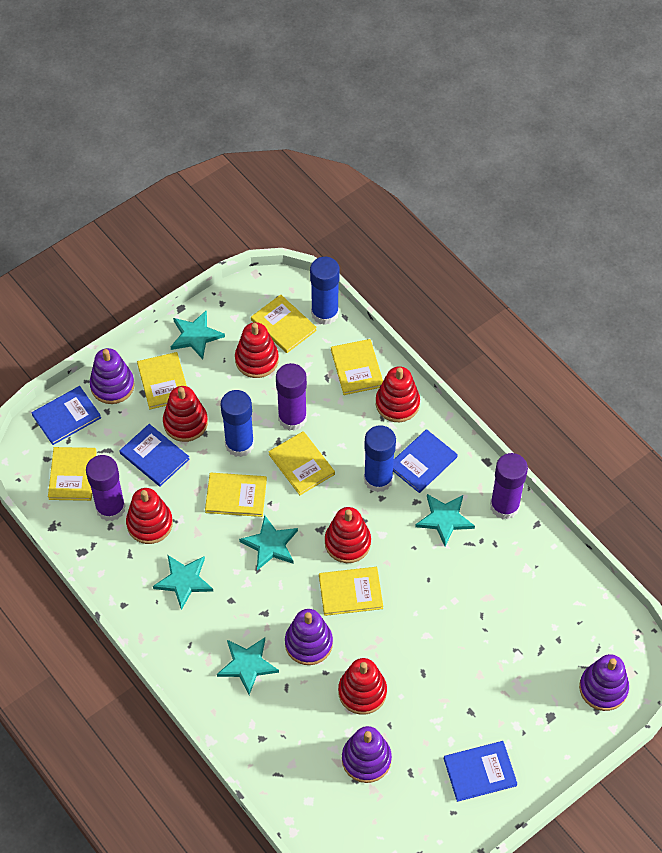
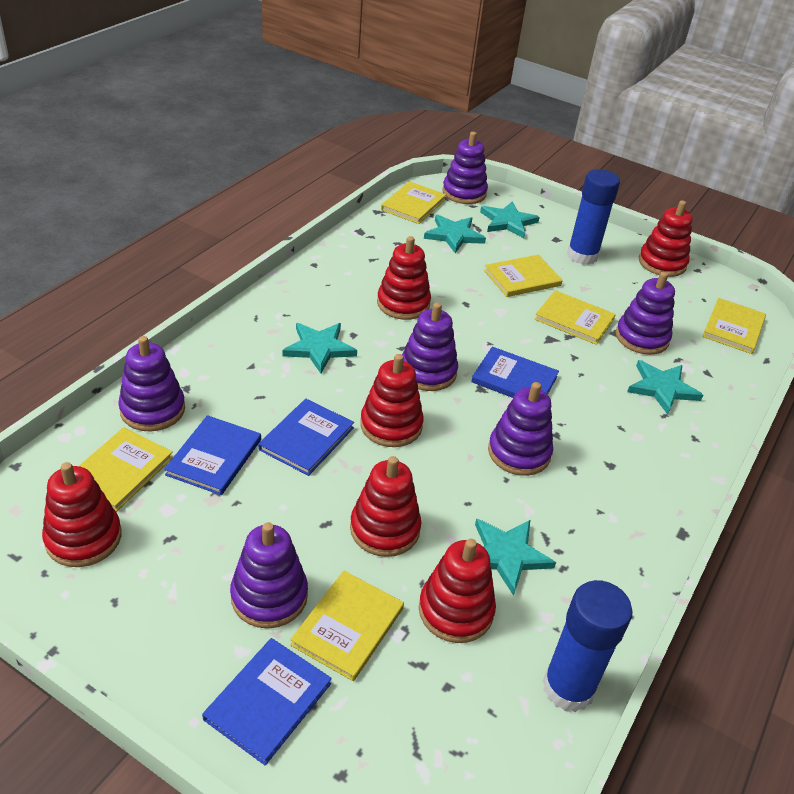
blue glue stick: [221,390,254,457] [310,257,340,325] [364,425,396,492] = 3 -> [543,580,633,712] [567,169,620,265] = 2
purple glue stick: [86,455,126,521] [276,363,307,431] [490,453,528,519] = 3 -> none = 0
purple stacking toy: [89,348,135,404] [285,609,333,665] [342,726,392,783] [579,654,629,711] = 4 -> [118,336,185,431] [230,522,308,629] [402,302,458,391] [442,132,488,204] [488,382,553,476] [616,272,675,355] = 6
yellow book: [48,447,97,501] [137,352,187,409] [205,473,267,517] [251,294,317,353] [268,431,335,495] [319,567,383,616] [331,339,383,395] = 7 -> [79,427,173,512] [290,571,404,681] [381,181,446,224] [484,255,563,297] [534,290,616,345] [702,298,766,354] = 6

